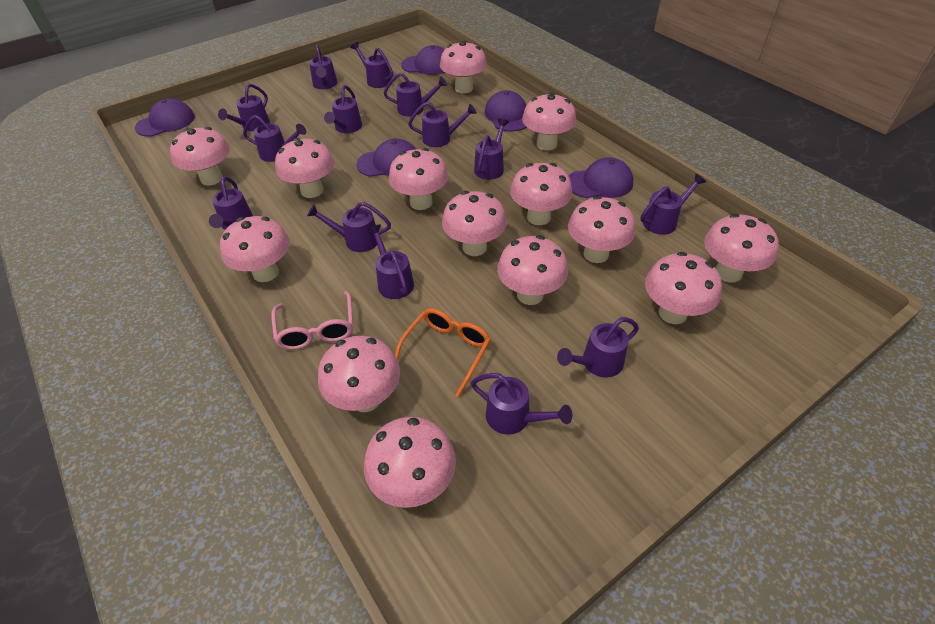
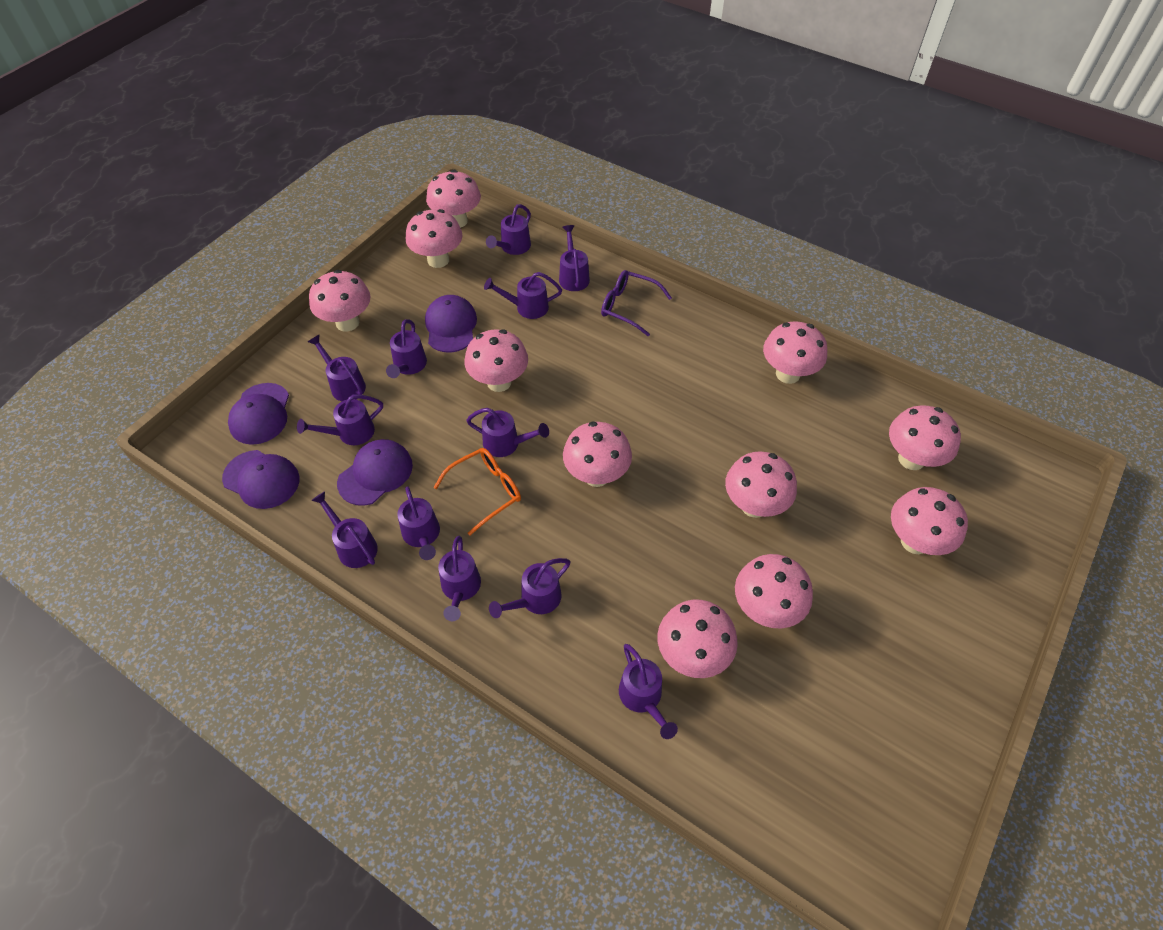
pink glasses: [271,291,353,350] = 1 -> none = 0
pink mushroom: [170,127,230,186] [220,216,289,282] [275,138,334,198] [318,336,400,412] [364,417,456,508] [389,148,448,210] [440,41,487,93] [442,191,507,256] [497,235,568,305] [510,163,572,225] [522,92,576,151] [568,196,635,263] [645,252,722,324] [704,214,779,283] = 14 -> [309,270,371,332] [406,209,463,268] [426,170,481,228] [464,329,528,392] [563,422,632,487] [657,600,738,678] [725,451,797,518] [735,554,813,628] [763,321,827,384] [889,406,961,470] [891,487,968,555] = 11
purple cap: [134,98,195,137] [356,138,416,177] [401,45,445,75] [485,90,527,132] [569,157,633,198] = 5 -> [222,450,300,509] [228,383,289,445] [337,439,413,506] [425,295,477,353] = 4
purple glasses: none = 0 -> [601,270,672,337] = 1
purple watering can: [209,176,253,230] [218,84,270,131] [243,115,306,162] [307,202,391,252] [309,45,337,89] [324,85,362,133] [350,42,393,88] [367,224,414,299] [384,73,447,117] [408,102,477,147] [471,373,572,435] [474,118,509,180] [557,317,639,377] [640,174,706,235] = 14 -> [297,394,383,445] [308,335,366,401] [311,491,378,568] [386,319,427,378] [397,486,440,560] [438,536,481,621] [466,408,549,457] [484,272,562,319] [486,204,531,255] [489,558,571,618] [559,225,590,291] [619,644,678,739] = 12

